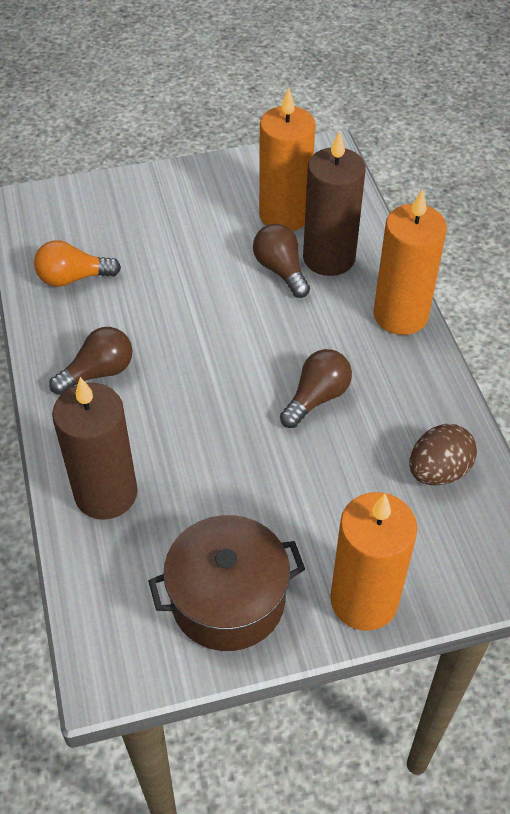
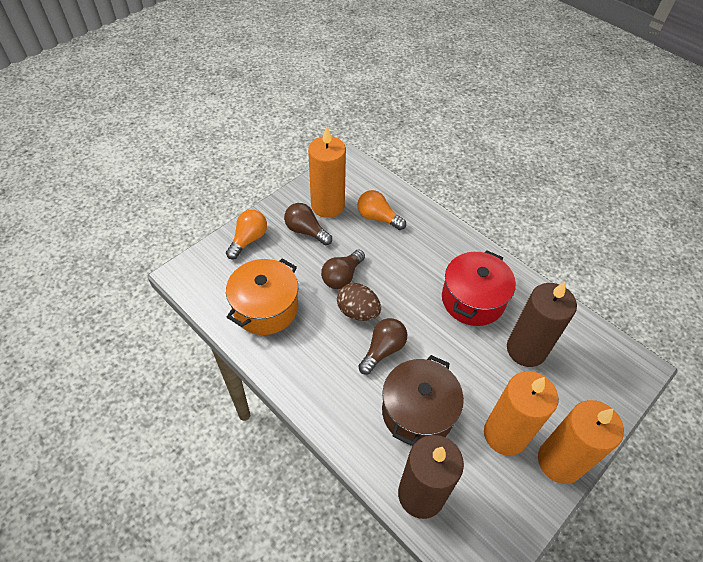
orange light bulb: [34,240,121,287] = 1 -> [226,210,267,260] [357,190,406,230] = 2
orange pot: none = 0 -> [226,258,298,335] = 1
red pot: none = 0 -> [442,251,516,326] = 1

